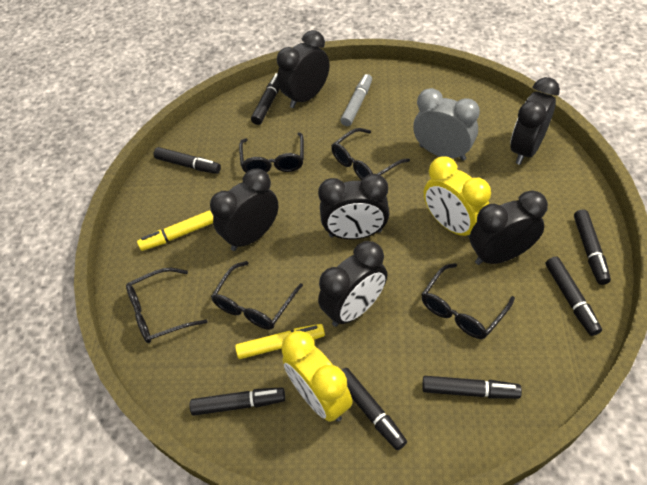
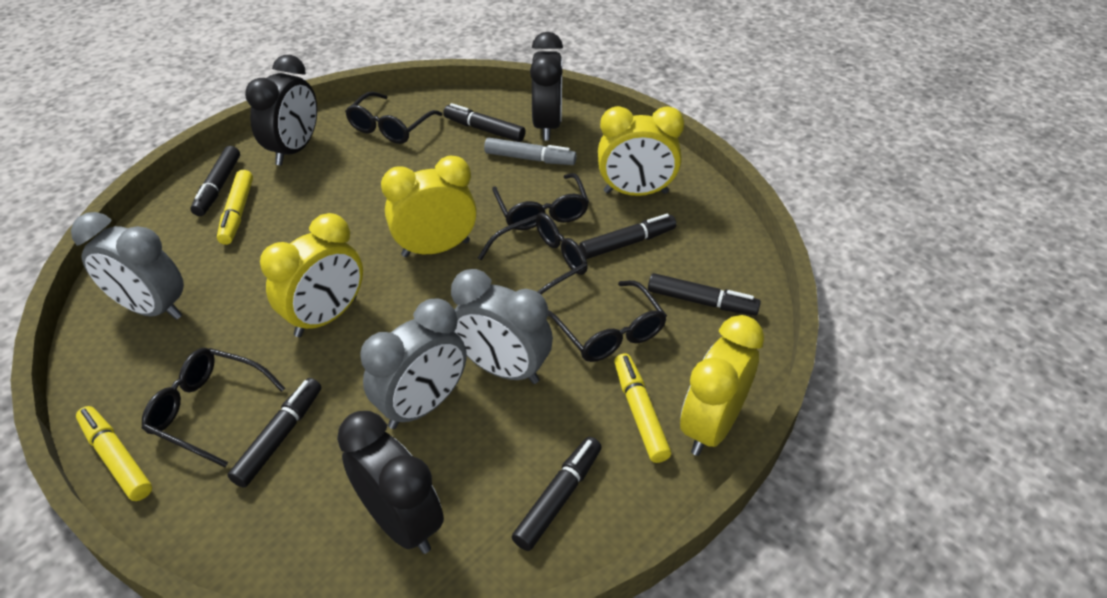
black clock: [210,169,278,251] [277,30,329,108] [318,174,390,239] [318,241,387,327] [470,190,548,265] [510,77,560,165] = 6 -> [245,55,317,165] [337,411,444,554] [530,32,563,141] = 3
black marker: [153,147,221,174] [189,387,285,416] [251,73,280,125] [342,368,407,450] [422,376,522,399] [546,256,602,336] [574,209,611,285] = 7 -> [190,146,240,216] [228,378,321,488] [443,103,526,142] [512,437,602,551] [579,214,676,259] [648,273,761,315] = 6
grey clock: [413,88,480,161] = 1 -> [71,212,184,320] [360,299,467,429] [451,269,553,384] = 3
yellow clock: [281,331,353,422] [424,157,491,239] = 2 -> [260,213,363,337] [381,156,477,257] [598,106,684,196] [680,315,764,456] = 4
yellow marker: [137,211,213,251] [235,324,325,359] = 2 -> [76,406,152,501] [217,170,253,245] [614,353,671,463] = 3

